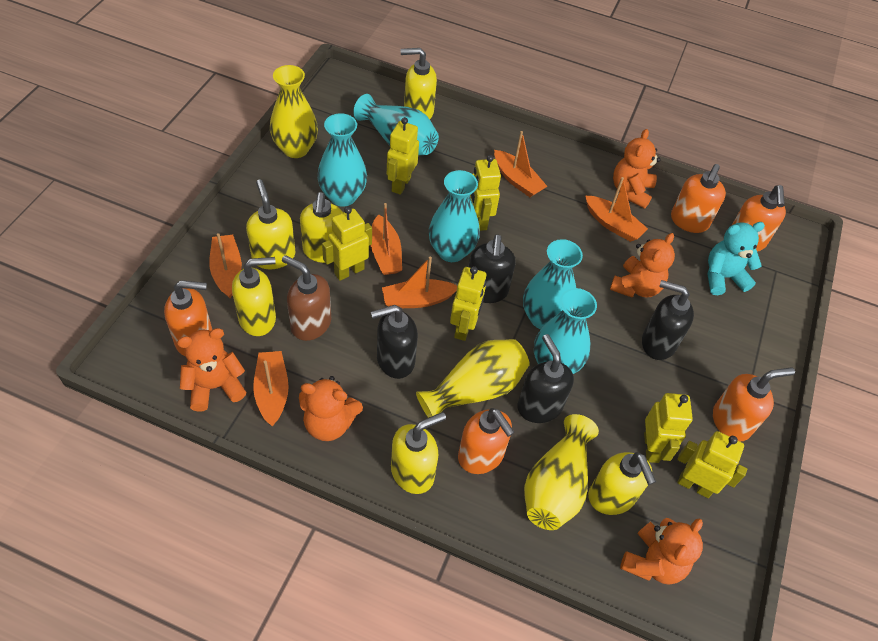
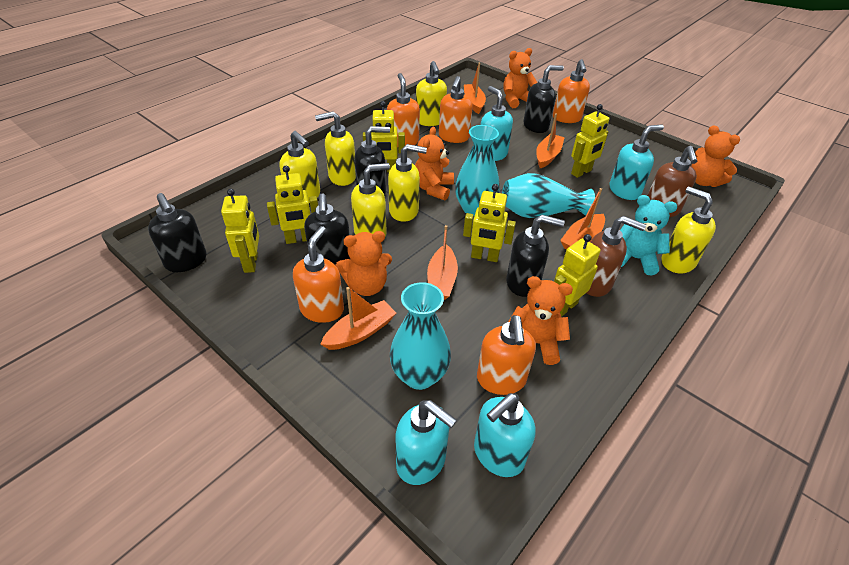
black soap dispenser: [371,305,418,379] [468,234,516,303] [517,334,574,423] [642,280,694,360] = 4 -> [148,193,207,272] [304,193,350,265] [354,126,390,196] [506,215,565,297] [524,65,564,133] = 5
brown soap dispenser: [282,255,331,341] = 1 -> [587,216,646,297] [647,146,697,217] = 2
orange boat: [209,233,242,298] [253,351,289,426] [371,203,402,275] [382,257,457,308] [494,131,547,197] [585,177,648,242] = 6 -> [320,287,396,350] [427,225,458,300] [464,63,486,114] [536,113,565,168] [560,188,605,250] = 5
turquoise soap dispenser: none = 0 -> [395,400,457,485] [474,393,535,477] [480,86,513,161] [609,124,664,200] = 4
turquoise vase: [317,113,367,207] [353,94,439,155] [429,170,480,262] [523,239,583,329] [534,288,597,374] = 5 -> [390,282,451,390] [455,125,500,216] [502,173,595,218] = 3
yellow vase: [270,65,318,158] [416,339,530,418] [524,414,599,530] = 3 -> none = 0

